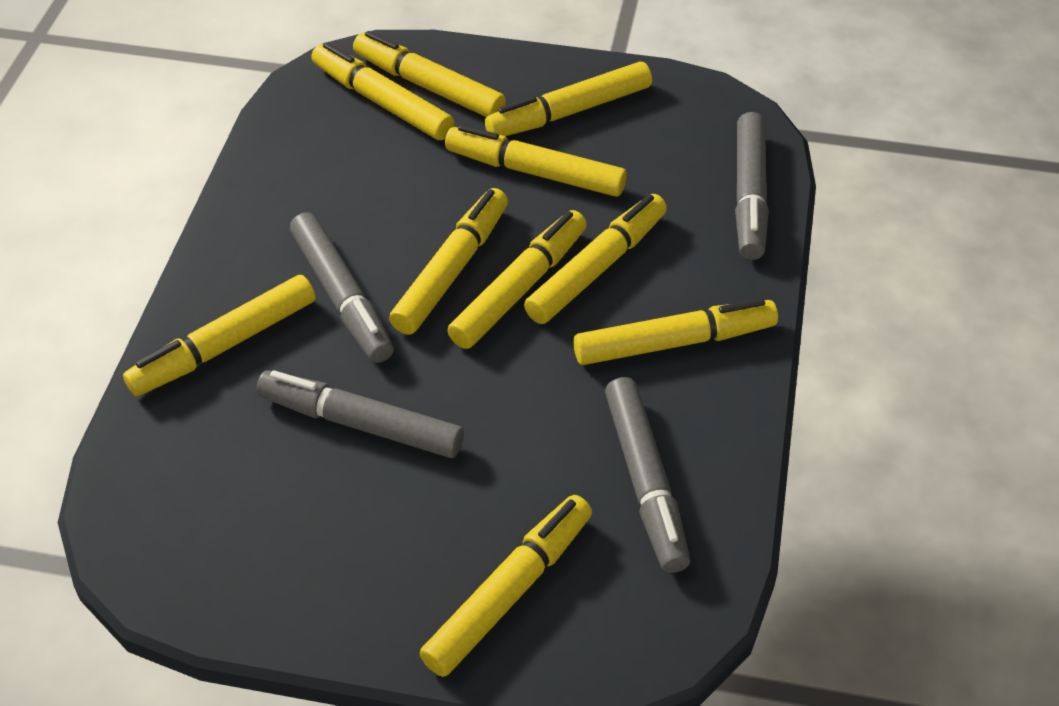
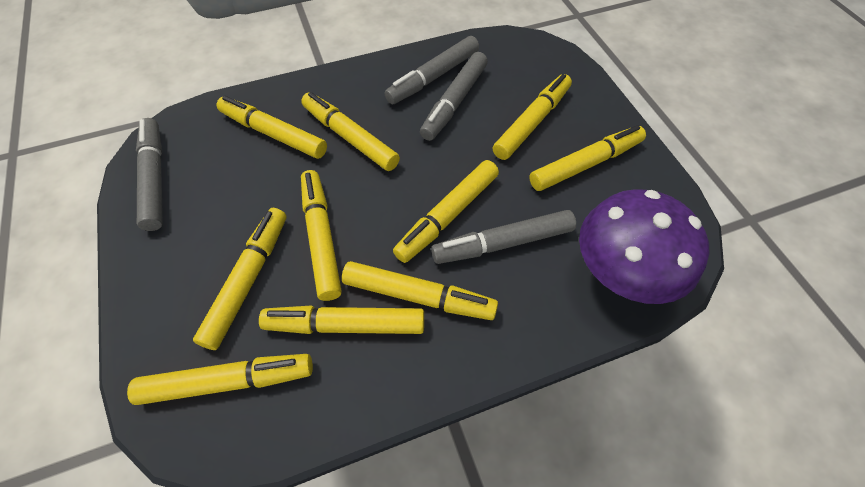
purple mushroom: none = 0 -> [579,189,709,304] = 1

